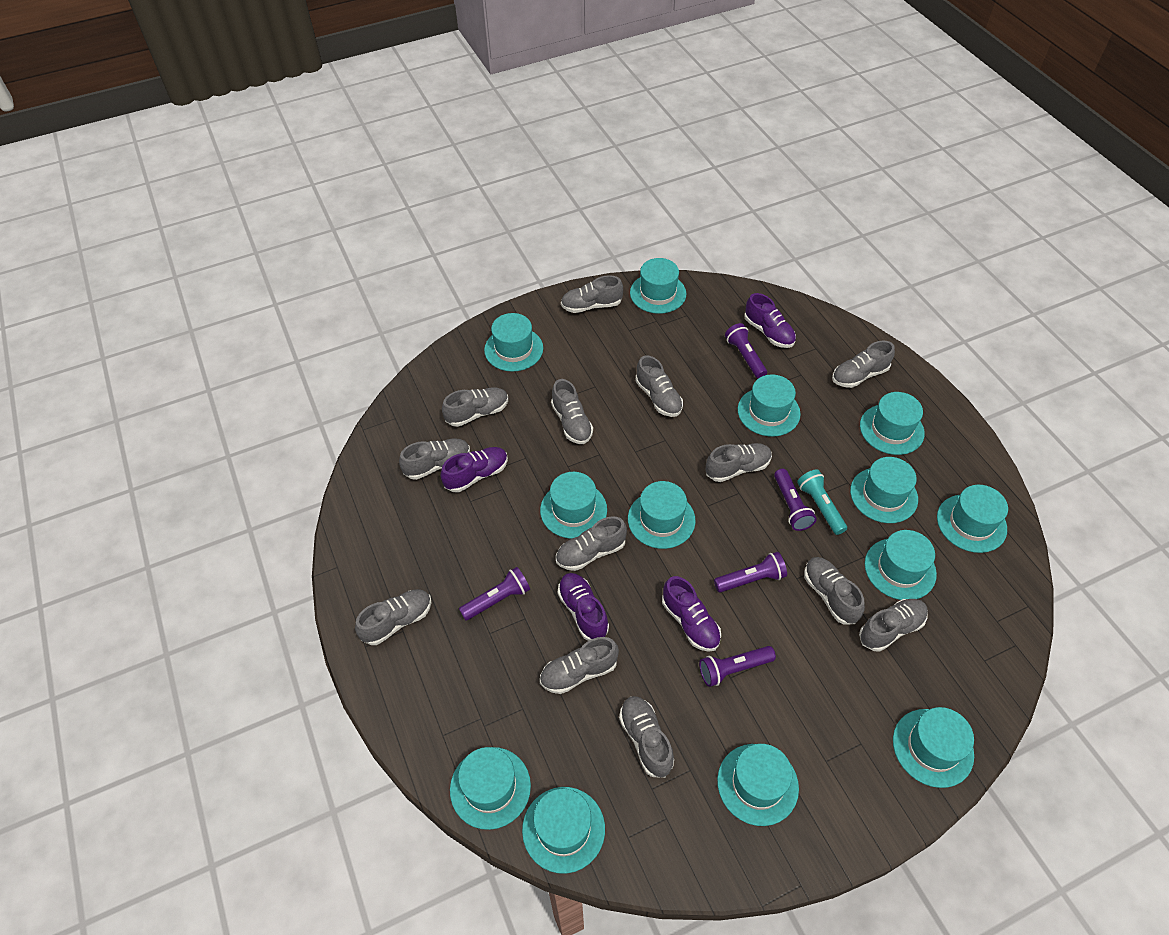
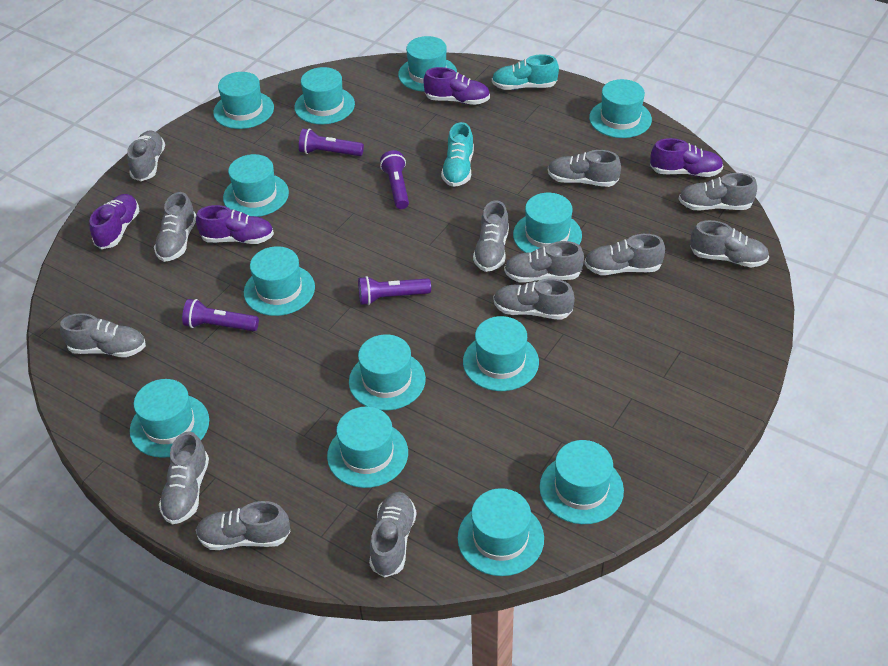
purple flashlight: [459,567,530,621] [699,646,776,687] [714,552,787,593] [725,323,767,378] [774,469,817,531] = 5 -> [182,299,259,331] [299,128,364,156] [358,276,431,305] [380,150,409,209] = 4
turquoise flashlight: [797,469,847,535] = 1 -> none = 0
turquoise shoe: none = 0 -> [441,122,474,187] [492,54,559,90] = 2

